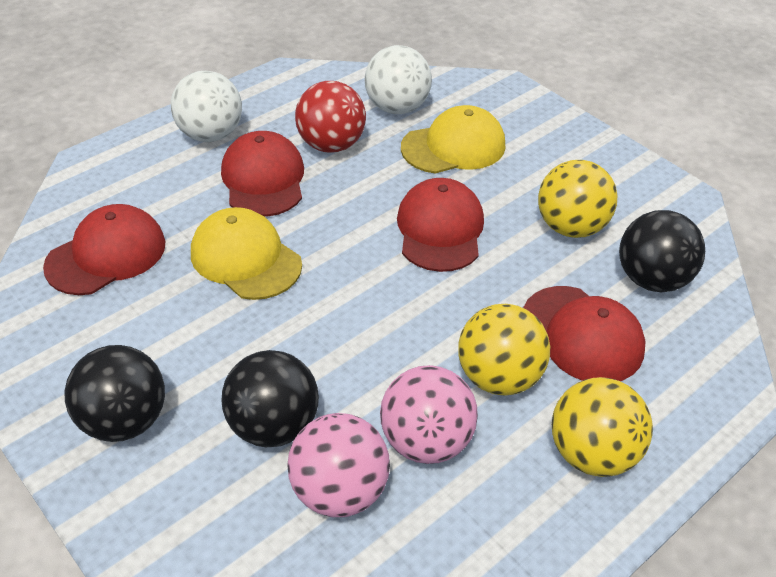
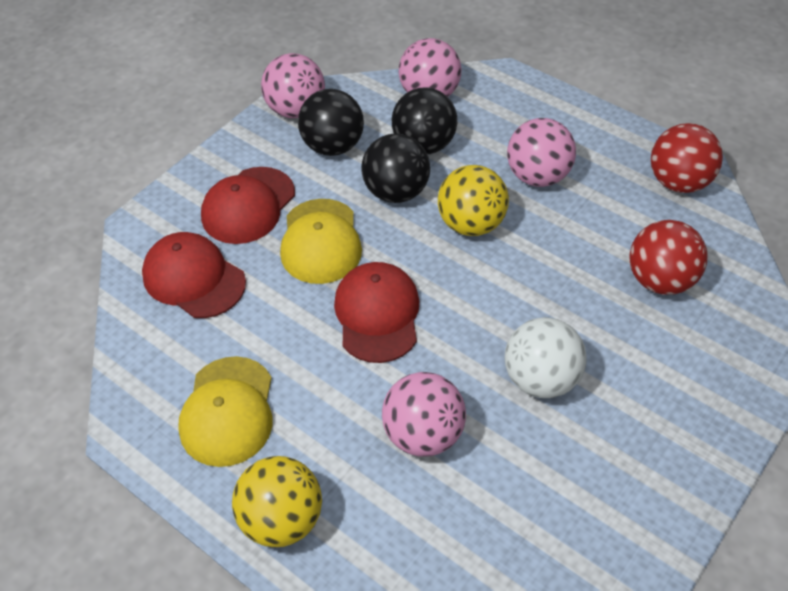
pink ball: [287,413,390,517] [380,365,478,464] = 2 -> [261,53,325,118] [382,372,466,457] [399,38,462,97] [507,118,576,187] = 4
red ball: [295,81,366,153] = 1 -> [630,220,708,295] [651,123,723,193] = 2
red cap: [43,204,166,295] [221,131,304,217] [397,178,484,272] [523,286,645,381] = 4 -> [142,232,246,318] [201,167,295,244] [334,262,419,363] = 3
white ball: [171,71,242,142] [365,45,432,114] = 2 -> [505,317,587,398] = 1
yellow ball: [458,304,550,395] [538,160,617,238] [552,377,653,477] = 3 -> [232,456,322,547] [438,165,509,236] = 2

